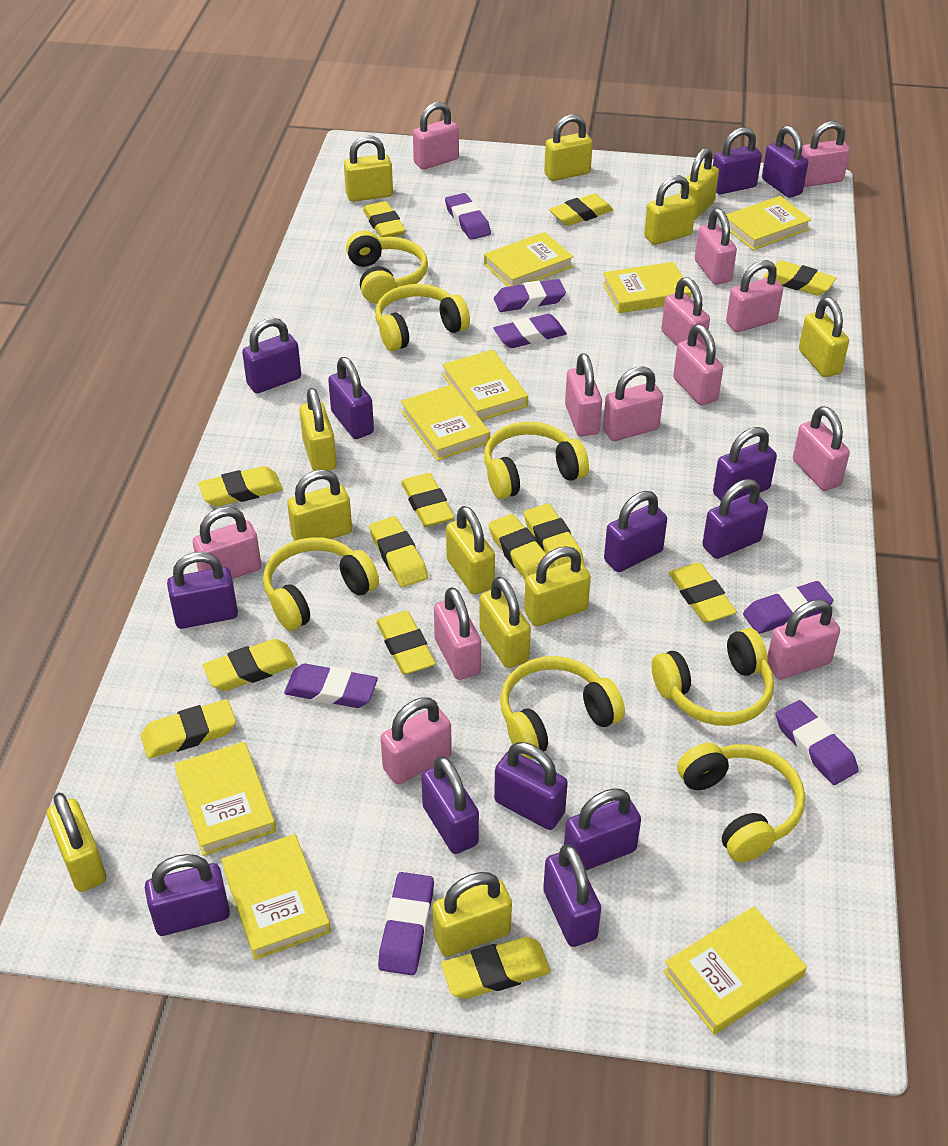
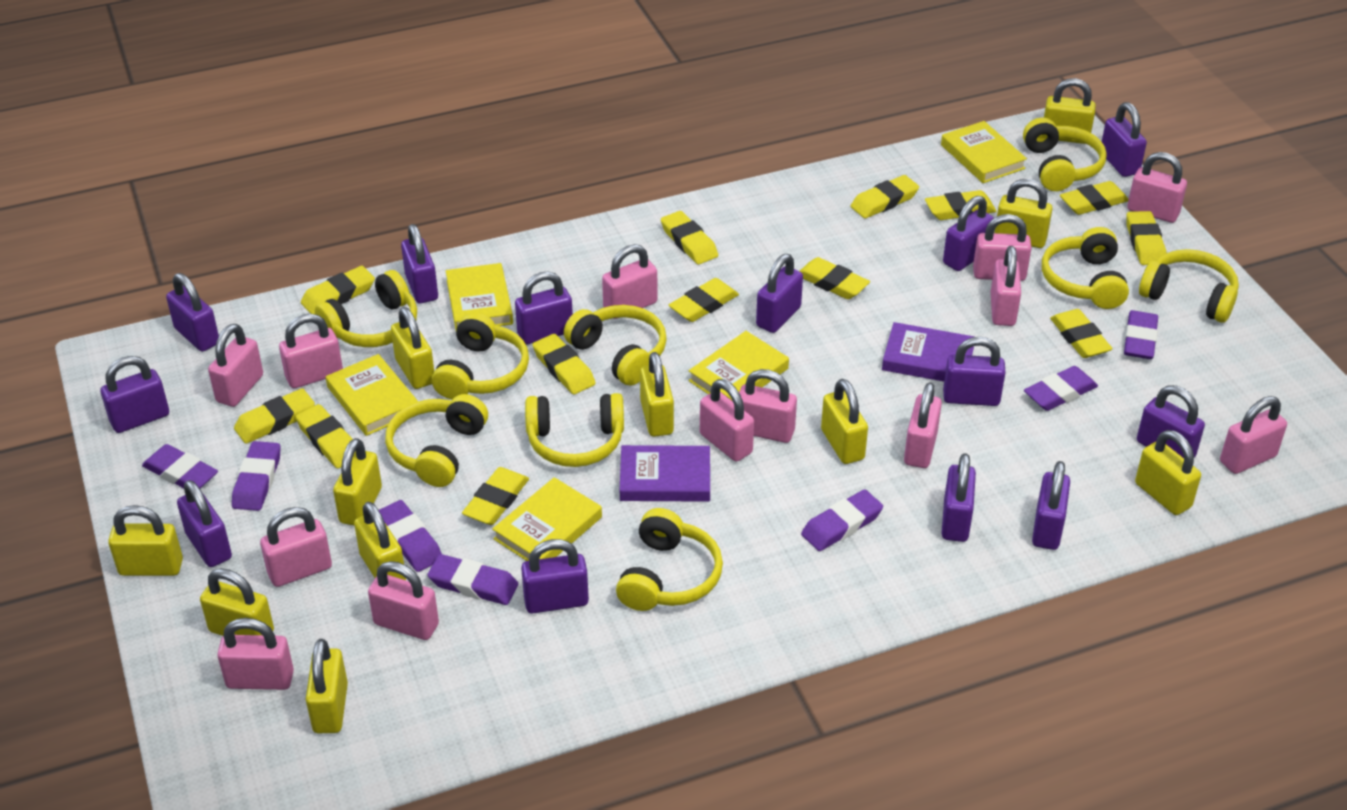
purple book: none = 0 -> [620,445,710,502] [882,322,975,381] = 2
yellow book: [174,742,276,856] [221,834,331,960] [401,384,490,461] [443,350,528,421] [484,232,574,287] [602,262,691,313] [663,906,807,1034] [726,196,811,250] = 8 -> [326,354,418,436] [446,263,513,331] [492,477,602,561] [688,331,789,400] [941,121,1027,183] = 5
yellow headphones: [263,537,379,631] [346,230,428,304] [375,284,470,351] [484,422,589,499] [500,656,625,759] [651,628,774,726] [677,742,805,862] = 7 -> [315,270,417,347] [385,394,488,487] [432,312,529,399] [525,393,624,467] [564,305,667,386] [616,508,723,611] [1023,118,1107,191] [1042,227,1129,309] [1139,249,1239,323] = 9
yellow padlock: [47,793,106,892] [287,470,352,541] [299,388,337,471] [344,135,393,202] [433,872,512,957] [446,506,495,595] [479,577,531,668] [524,546,591,626] [544,114,593,181] [644,175,696,245] [680,148,719,220] [799,297,849,377] = 12 -> [108,505,183,576] [200,568,274,636] [306,639,348,733] [333,438,382,525] [354,502,406,580] [391,307,434,389] [640,352,674,437] [821,379,868,464] [994,179,1052,248] [1044,78,1096,144] [1135,430,1201,515] = 11

